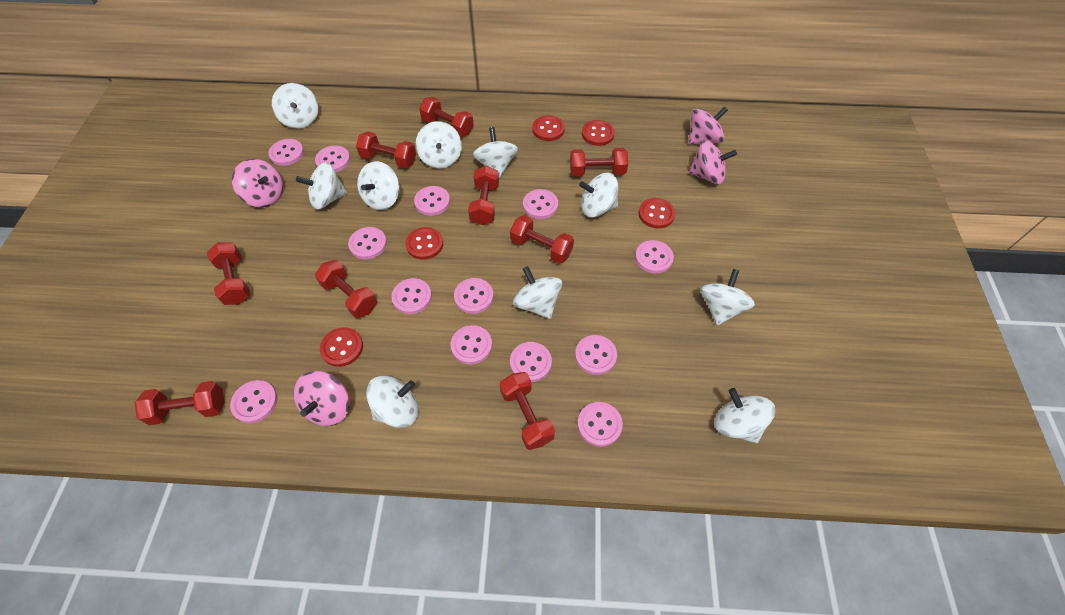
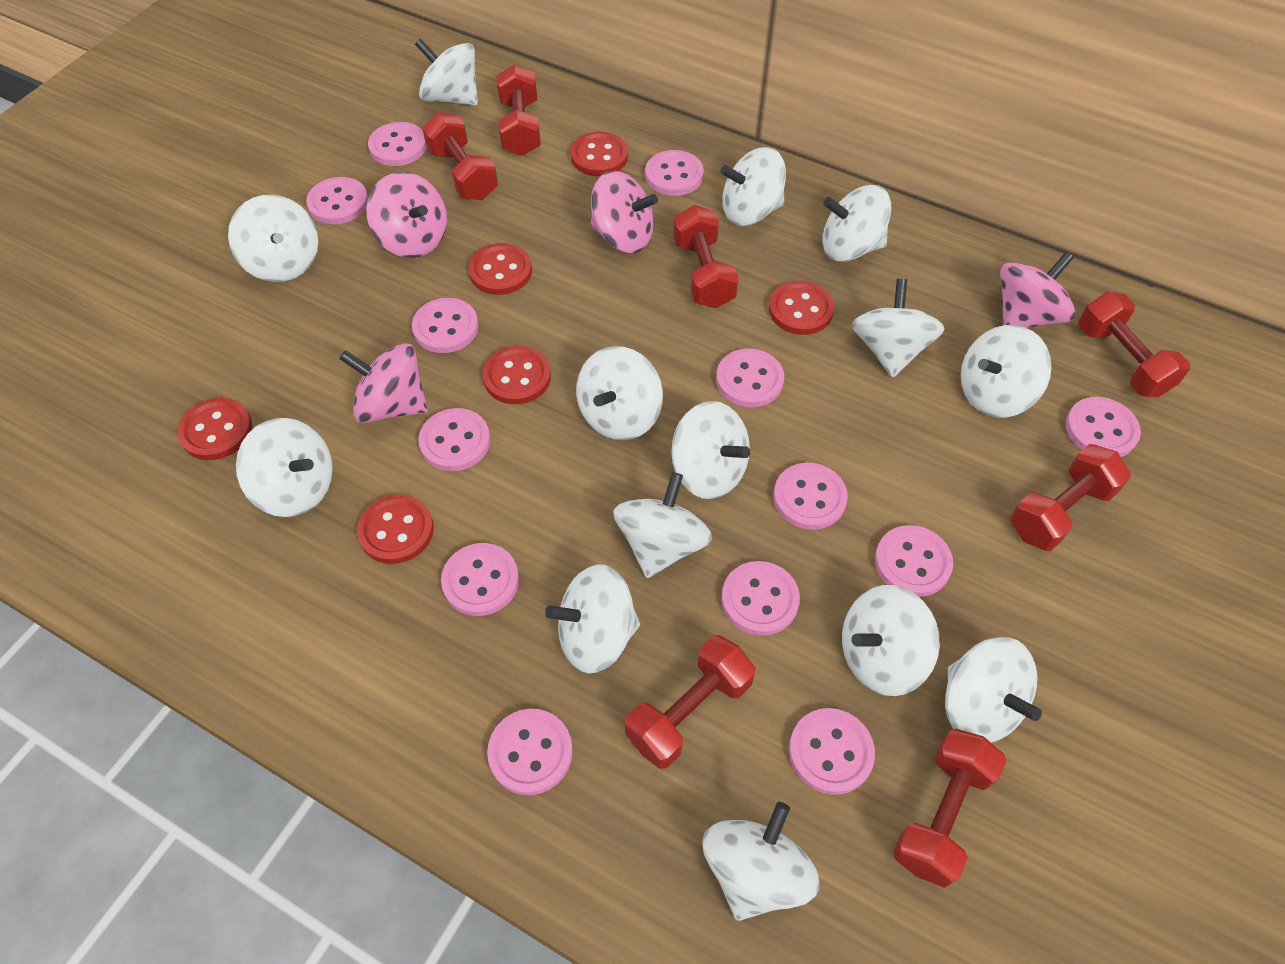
red button: [320,327,363,367] [405,227,443,260] [532,115,565,141] [582,120,615,146] [639,198,675,229] = 5 -> [178,398,252,460] [357,494,434,564] [468,243,532,295] [483,346,551,404] [571,131,628,176] [769,281,834,335] = 6
red dumbbell: [135,381,224,425] [207,242,250,305] [315,260,377,318] [356,132,416,168] [419,97,474,137] [468,166,499,225] [500,372,555,450] [510,215,574,264] [570,148,628,177] = 9 -> [422,112,498,200] [497,64,541,156] [625,635,755,769] [673,205,739,308] [893,729,1007,888] [1010,444,1131,551] [1078,292,1190,397] = 7
white spinning top: [272,83,318,129] [296,162,347,209] [357,161,400,210] [366,376,418,428] [416,121,462,169] [473,127,518,178] [513,266,562,319] [579,173,618,217] [700,269,755,325] [714,388,775,443] = 10 -> [228,195,318,282] [236,418,333,517] [415,38,478,106] [545,564,640,674] [576,346,663,440] [613,472,712,578] [671,401,750,499] [702,802,819,921] [720,147,786,226] [822,185,891,262] [842,585,940,696] [852,279,945,377] [945,637,1042,743] [961,325,1052,418] = 14

